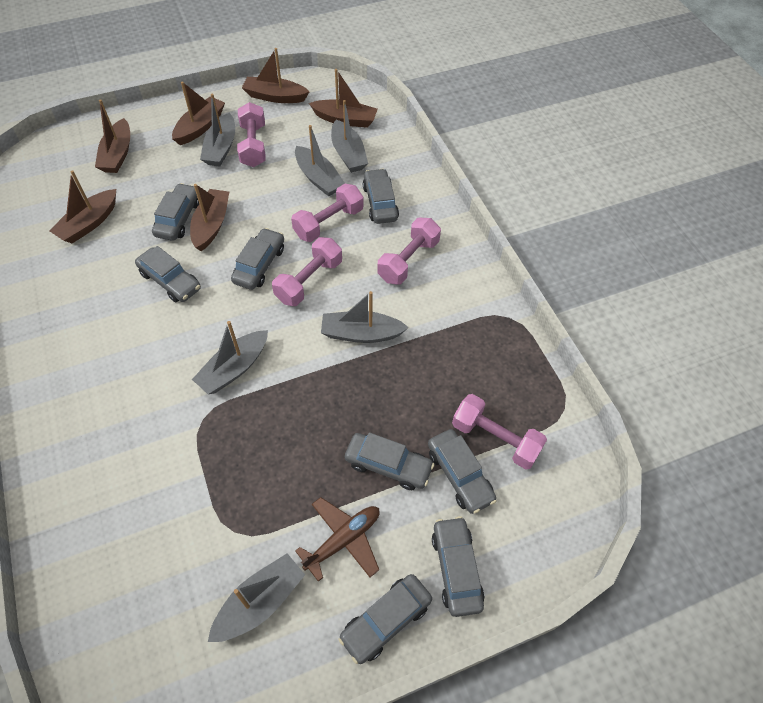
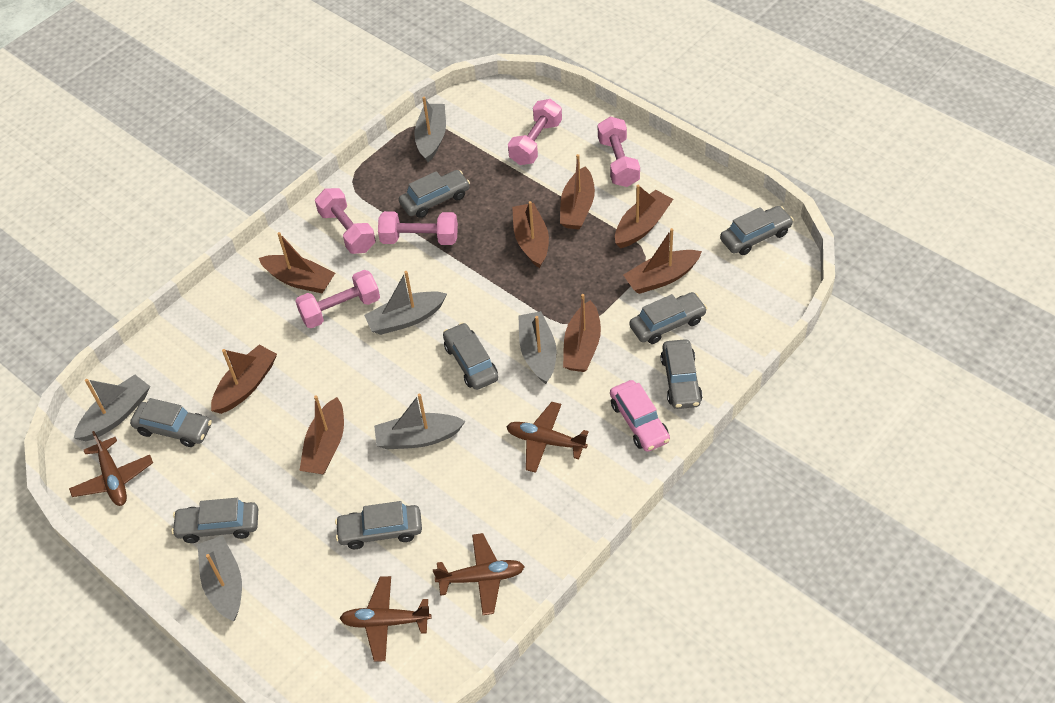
brown boat: [49,170,116,244] [95,99,130,173] [172,82,225,145] [190,184,229,251] [242,48,309,103] [309,69,378,128] = 6 -> [211,344,277,414] [259,232,335,293] [299,395,344,474] [512,201,549,268] [560,154,595,230] [563,294,601,372] [615,185,673,248] [623,228,702,294] = 8
brown plane: [295,497,380,582] = 1 -> [69,431,153,506] [340,576,432,662] [433,533,525,615] [506,402,589,473] = 4
pink car: none = 0 -> [610,380,670,452] = 1

